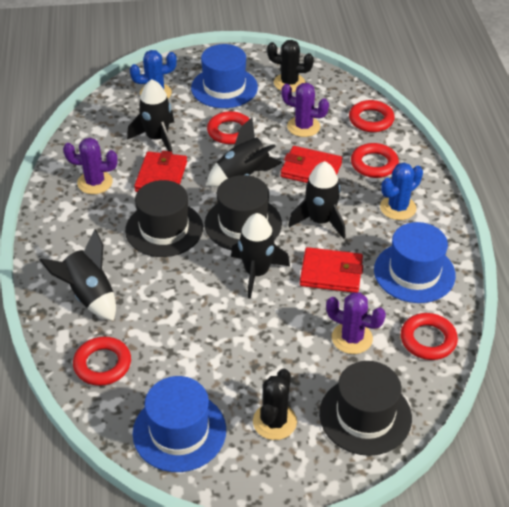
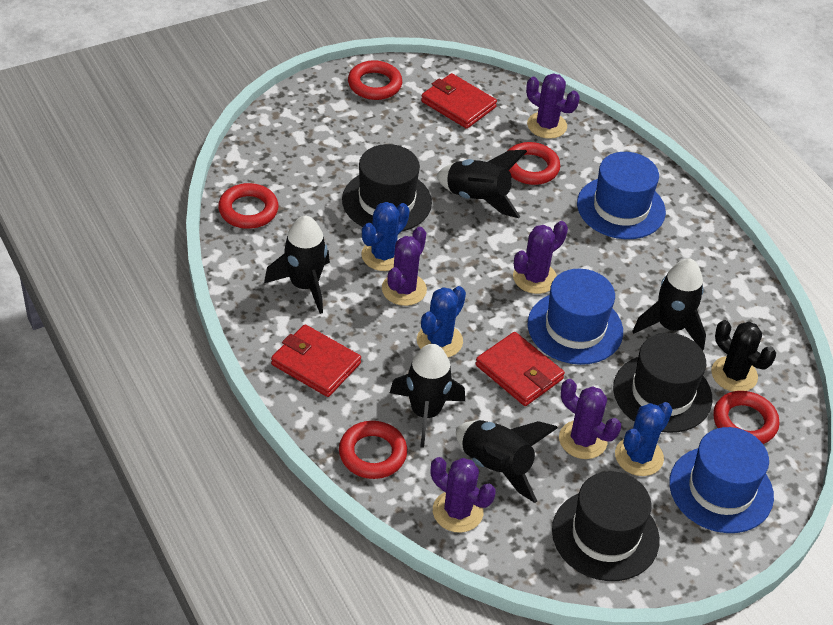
black cactus: [253,369,297,440] [267,40,314,92] = 2 -> [711,320,776,392] = 1
blue cactus: [130,50,177,98] [380,163,423,220] = 2 -> [361,202,410,271] [417,286,466,357] [615,402,672,476] = 3
purple cactus: [63,138,118,194] [281,83,329,137] [326,292,386,354] = 3 -> [382,227,427,306] [431,457,496,533] [513,221,568,294] [526,73,580,139] [559,379,621,459] = 5

